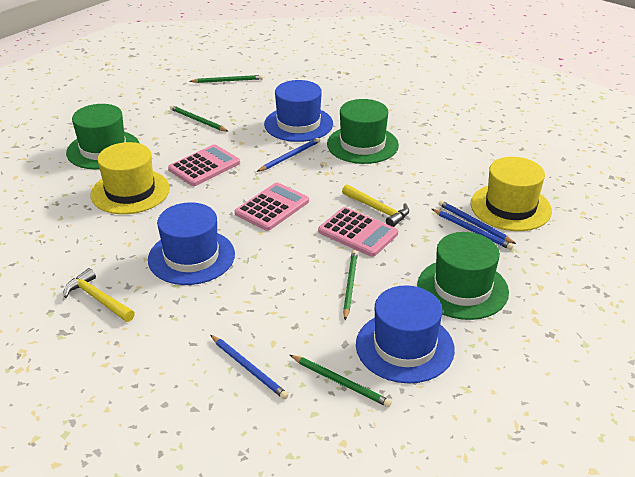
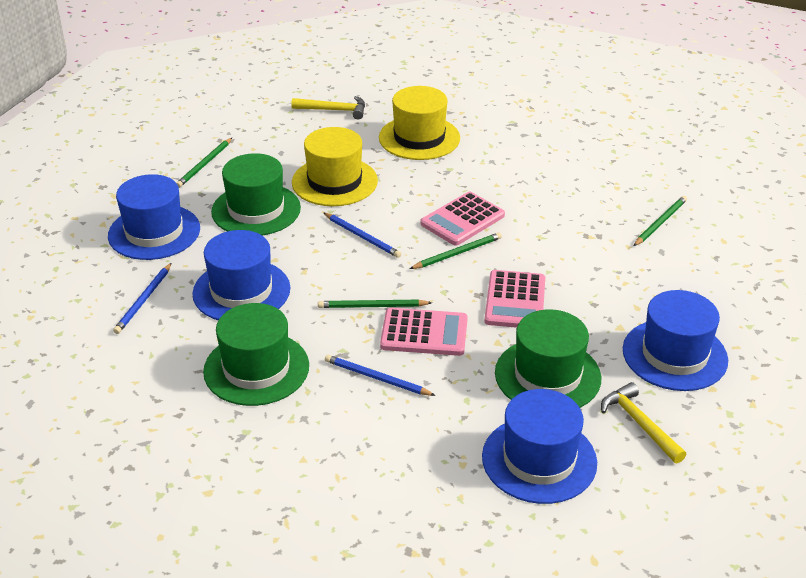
blue hat: [148,202,235,285] [264,80,333,142] [356,286,455,383] = 3 -> [108,174,200,260] [192,230,290,320] [482,389,597,504] [623,290,728,391] = 4
blue pencil: [210,335,288,399] [257,138,320,172] [432,209,513,250] [438,200,516,244] = 4 -> [113,263,171,334] [323,212,401,258] [325,355,436,396] = 3

